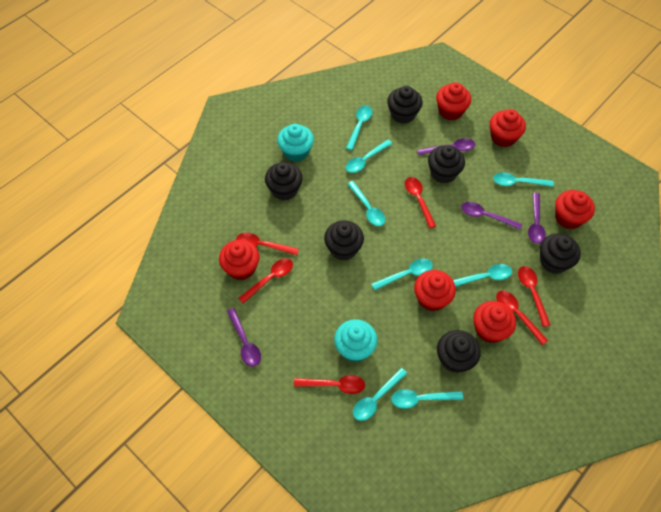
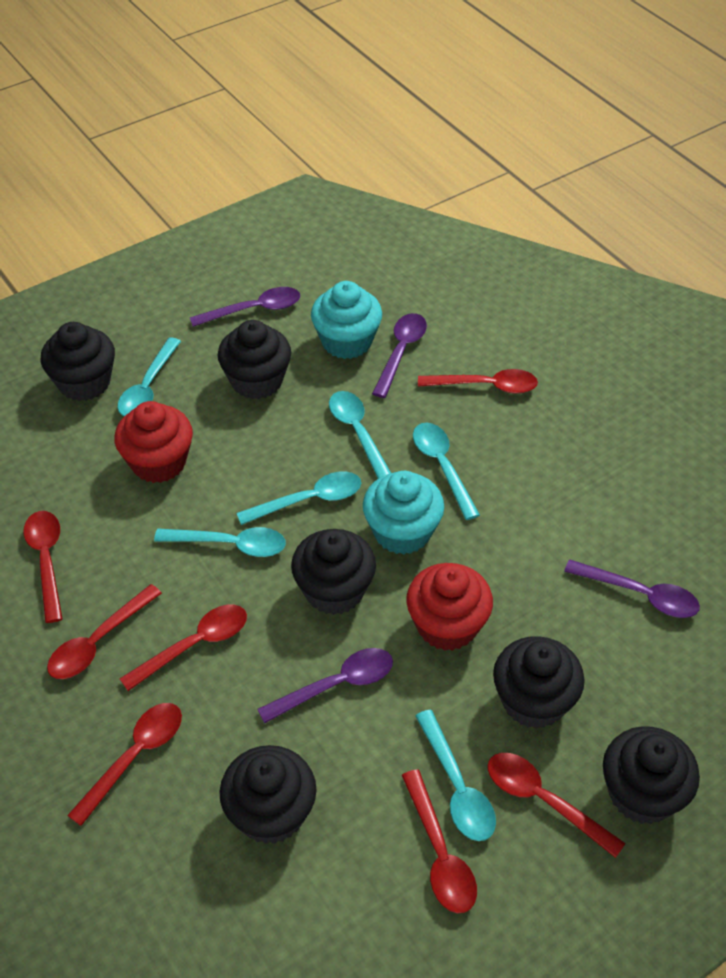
red cupcake: [219,240,259,280] [414,270,456,311] [436,82,471,120] [473,301,516,343] [490,109,526,147] [555,190,595,229] = 6 -> [114,401,193,483] [406,563,493,651] = 2
red spoon: [236,232,299,255] [238,258,293,303] [294,375,365,394] [405,177,436,228] [496,291,548,345] [518,266,551,327] = 6 -> [23,511,63,623] [47,584,162,679] [67,703,182,826] [120,605,247,691] [402,769,477,913] [418,369,538,394] [488,753,626,858] = 7
turquoise spoon: [346,105,372,150] [346,140,393,173] [347,181,385,226] [353,368,407,421] [372,259,433,290] [391,389,463,409] [453,264,512,287] [493,172,554,187] = 8 -> [117,337,181,416] [154,527,286,557] [237,471,361,525] [329,391,391,479] [413,423,480,520] [415,710,496,841] = 6

